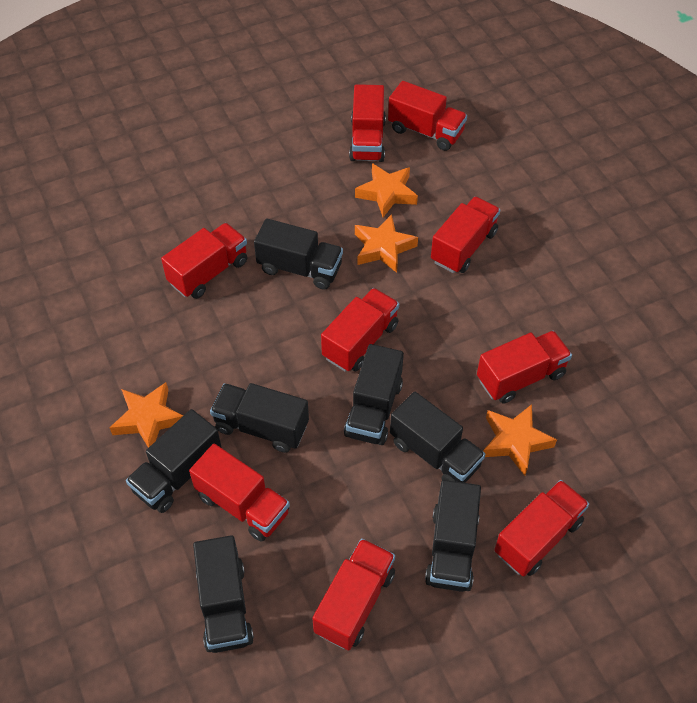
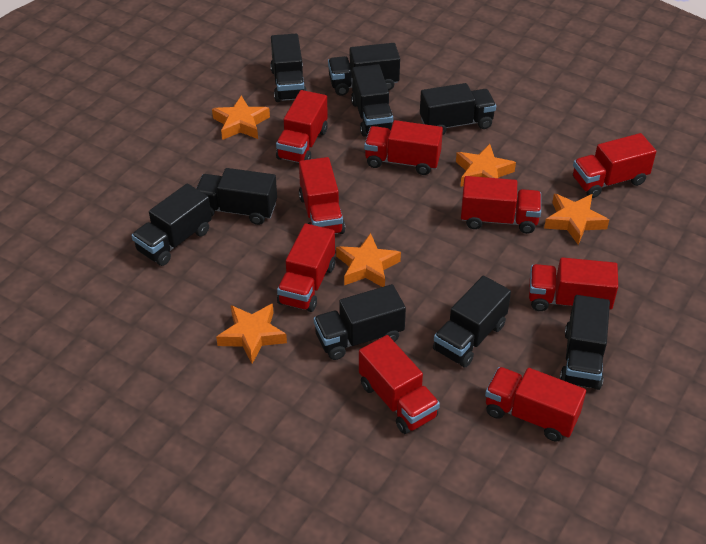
black truck: [126,409,221,513] [193,535,254,653] [210,383,309,453] [254,218,343,290] [344,344,404,445] [390,392,486,483] [425,480,481,592] = 7 -> [131,183,212,266] [196,168,277,225] [270,34,307,102] [314,284,406,360] [328,43,400,96] [351,64,393,137] [420,83,496,136] [433,276,511,368] [560,295,610,390] = 9
orange star: [109,382,183,448] [355,163,418,217] [355,214,418,273] [483,404,557,476] = 4 -> [212,96,270,140] [216,304,287,364] [336,233,401,287] [456,144,516,187] [544,194,609,245] = 5

